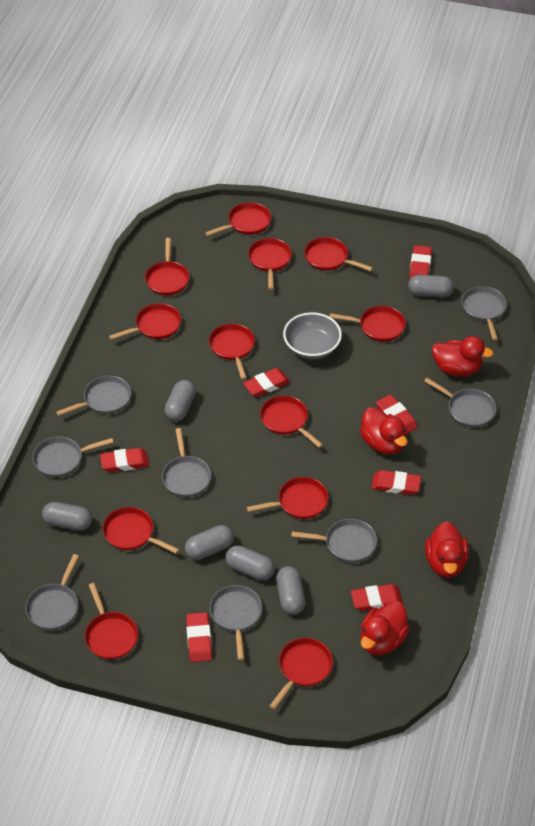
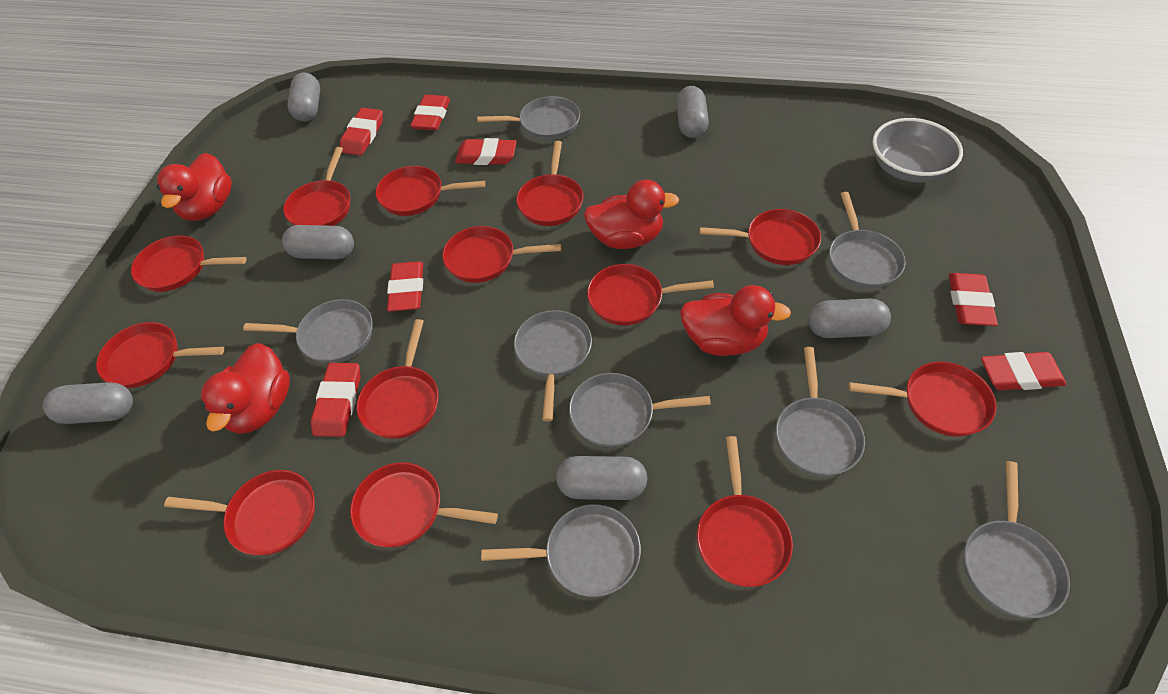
red pan: [85,583,138,660] [103,507,179,554] [109,303,181,340] [145,238,189,296] [205,202,271,236] [209,324,255,380] [247,477,329,519] [248,238,292,290] [260,396,323,448] [270,638,333,709] [304,237,373,271] [330,306,406,342] = 12 -> [96,322,224,388] [131,235,247,292] [164,470,315,555] [283,147,350,226] [350,462,498,548] [357,319,439,439] [375,166,485,216] [442,226,561,283] [516,141,583,226] [587,264,714,325] [697,436,793,587] [700,209,821,265] [848,362,997,437] = 13

